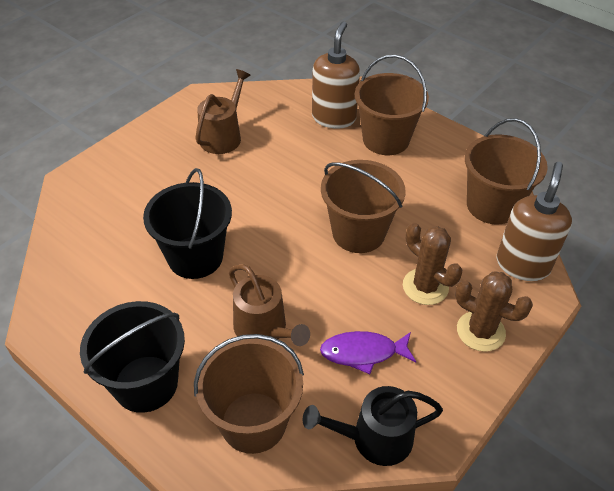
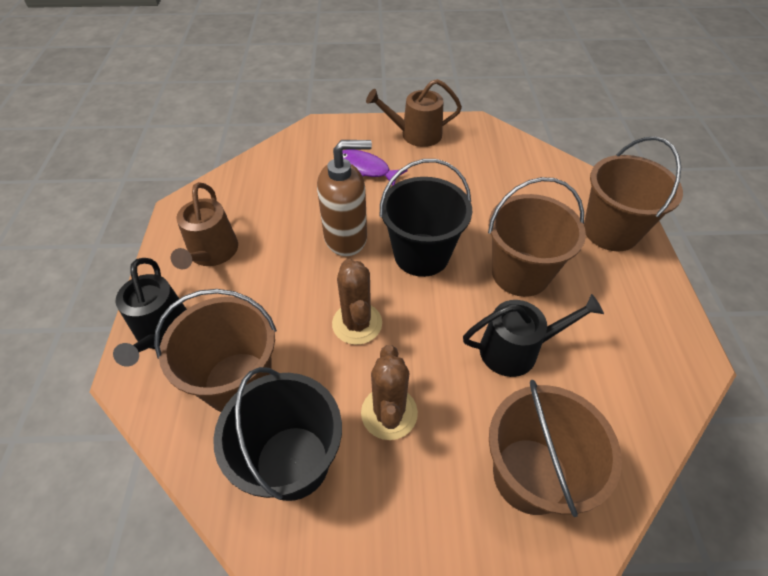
black watering can: [302,386,443,466] = 1 -> [113,258,187,367] [463,294,604,377] = 2
brown soap dispenser: [312,21,360,129] [497,162,572,281] = 2 -> [317,140,372,256] = 1

